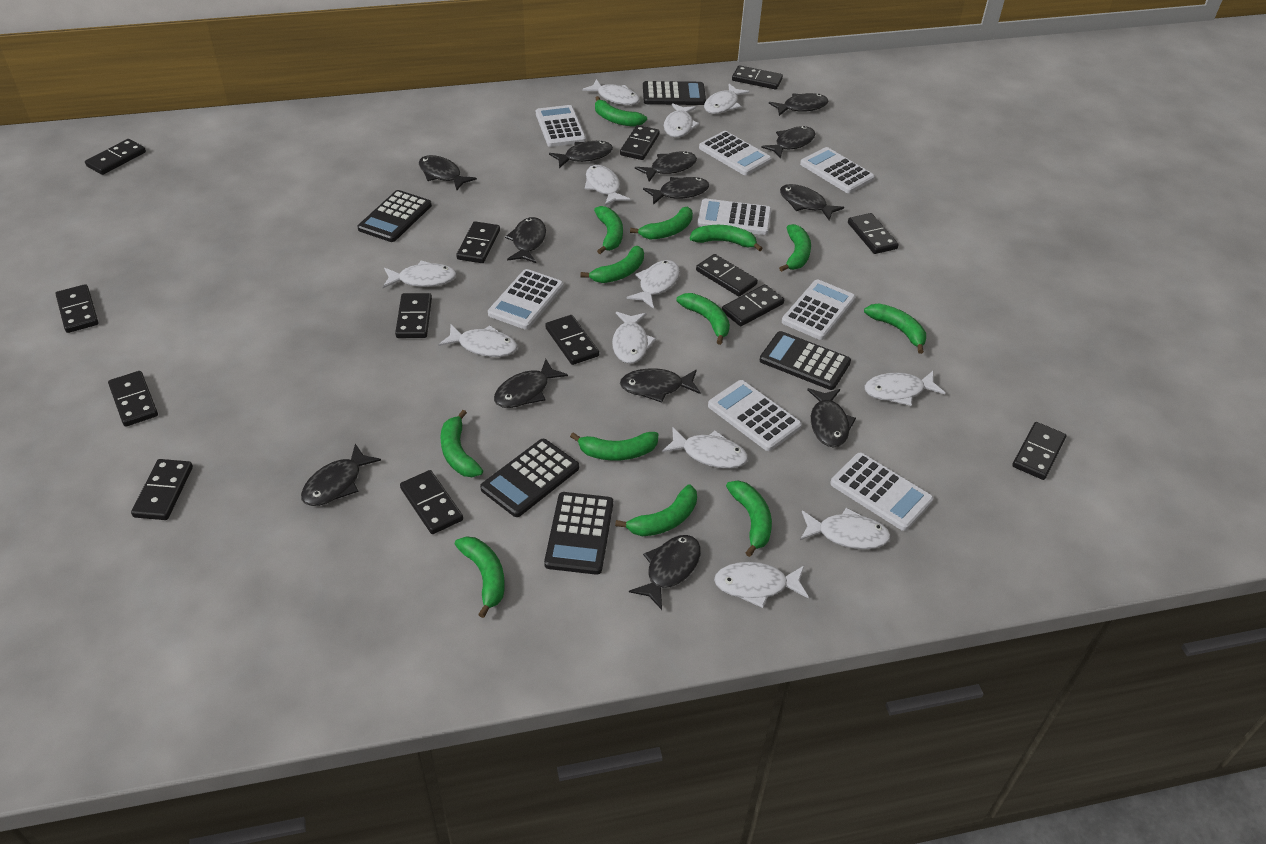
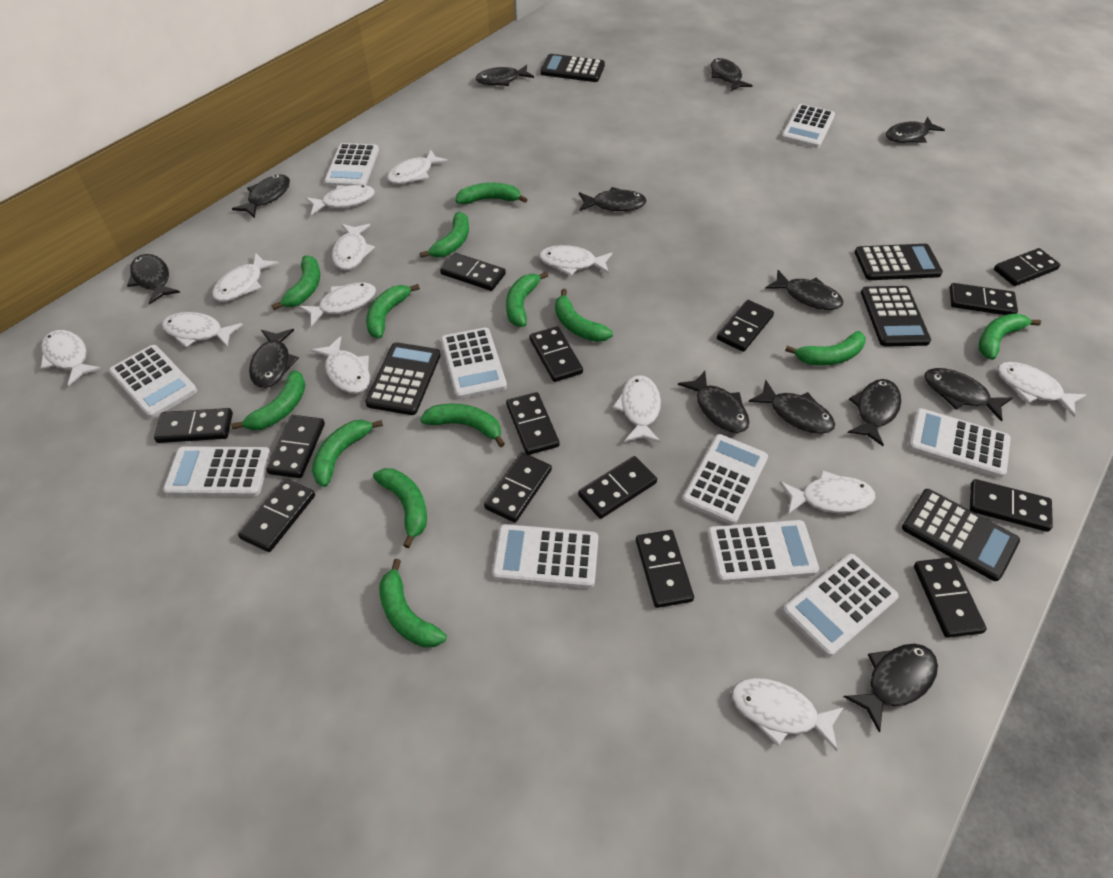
white calculator: [488,269,564,329] [536,105,586,147] [697,199,771,235] [699,131,771,175] [708,380,802,451] [782,279,856,340] [800,147,875,193] [830,453,933,531] = 8 -> [109,345,197,418] [163,446,271,497] [324,143,379,187] [441,327,507,399] [492,524,598,588] [682,434,768,525] [707,520,819,583] [781,104,835,148] [782,554,899,657] [908,408,1011,478] = 10
white fish: [383,261,457,288] [439,325,518,357] [582,79,640,105] [585,165,630,206] [612,312,656,364] [627,260,680,309] [662,427,748,469] [664,103,700,138] [704,84,750,114] [714,562,809,608] [800,508,891,549] [864,371,945,406] = 12 -> [41,330,102,386] [162,312,243,347] [212,253,279,302] [299,282,376,327] [306,185,375,215] [311,336,370,394] [332,224,375,270] [387,150,448,184] [539,245,612,276] [612,375,661,443] [732,678,844,751] [780,470,875,514] [997,362,1086,417] = 13

